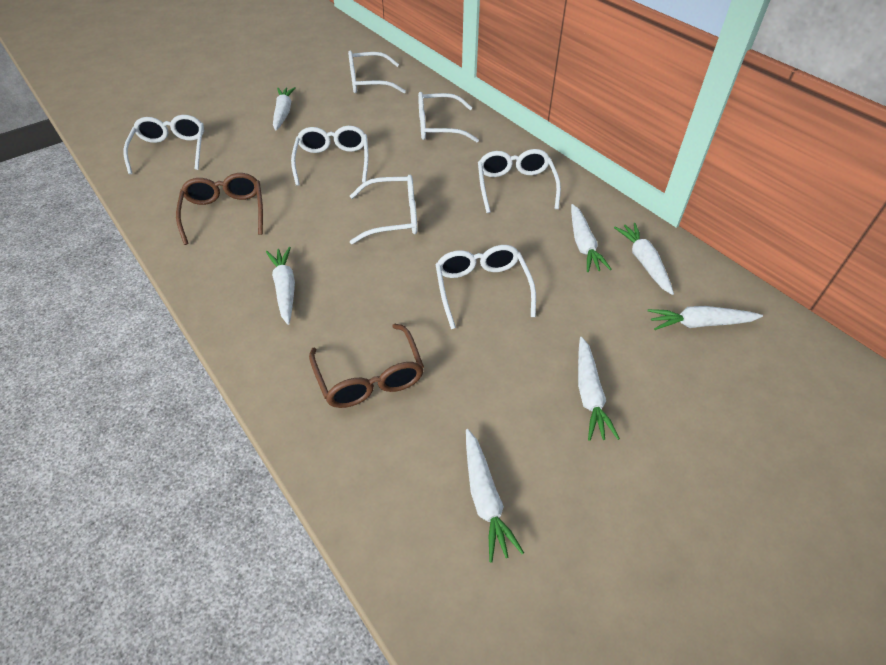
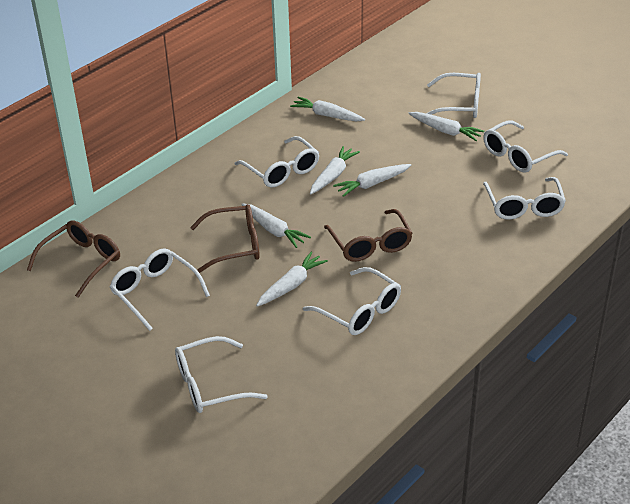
brown glasses: [176,173,263,245] [309,324,424,408] = 2 -> [27,220,120,298] [190,204,260,273] [324,209,413,262] = 3
white carrot: [266,247,295,325] [273,87,296,130] [466,429,524,562] [571,204,611,272] [578,337,620,441] [614,223,674,295] [648,306,763,330] = 7 -> [241,203,311,248] [256,252,328,307] [290,97,365,122] [310,146,360,194] [333,164,411,197] [408,112,484,141] = 6

